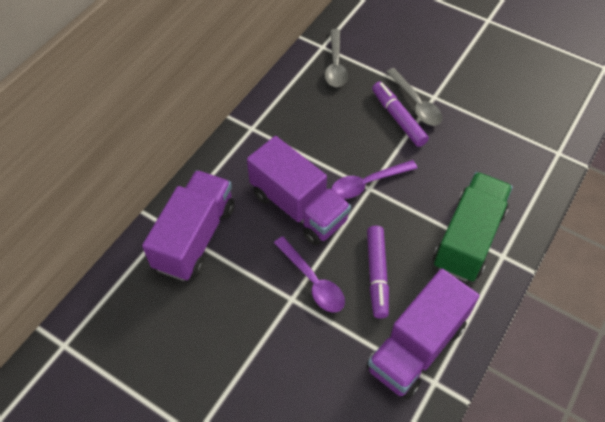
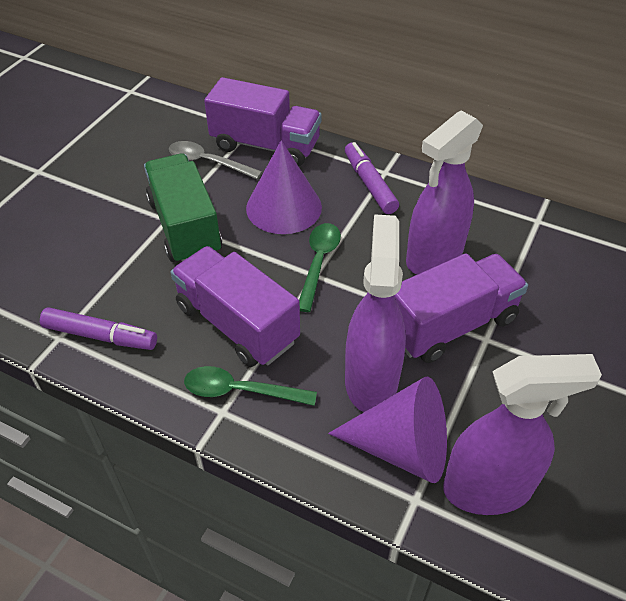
green spoon: none = 0 -> [184,366,317,406] [299,223,341,312] = 2
grey spoon: [325,29,348,87] [386,68,442,126] = 2 -> [169,141,262,179] = 1
purple cone: none = 0 -> [246,140,322,234] [328,377,447,483] = 2
purple spoon: [274,236,345,312] [331,160,417,199] = 2 -> none = 0
purple spray bottle: none = 0 -> [345,214,406,412] [406,111,483,275] [443,354,602,515] = 3

